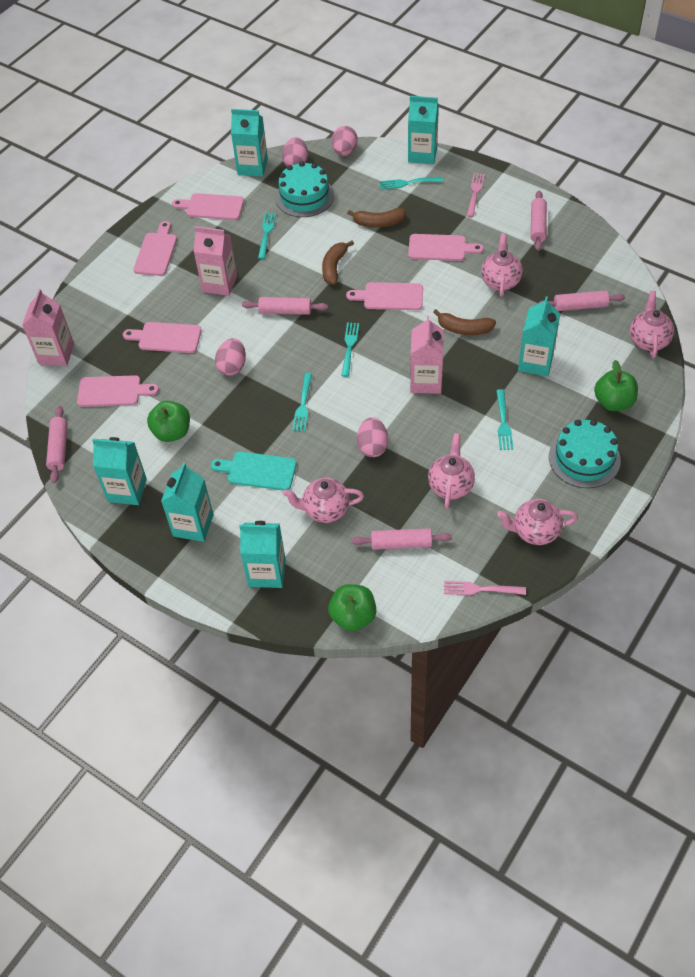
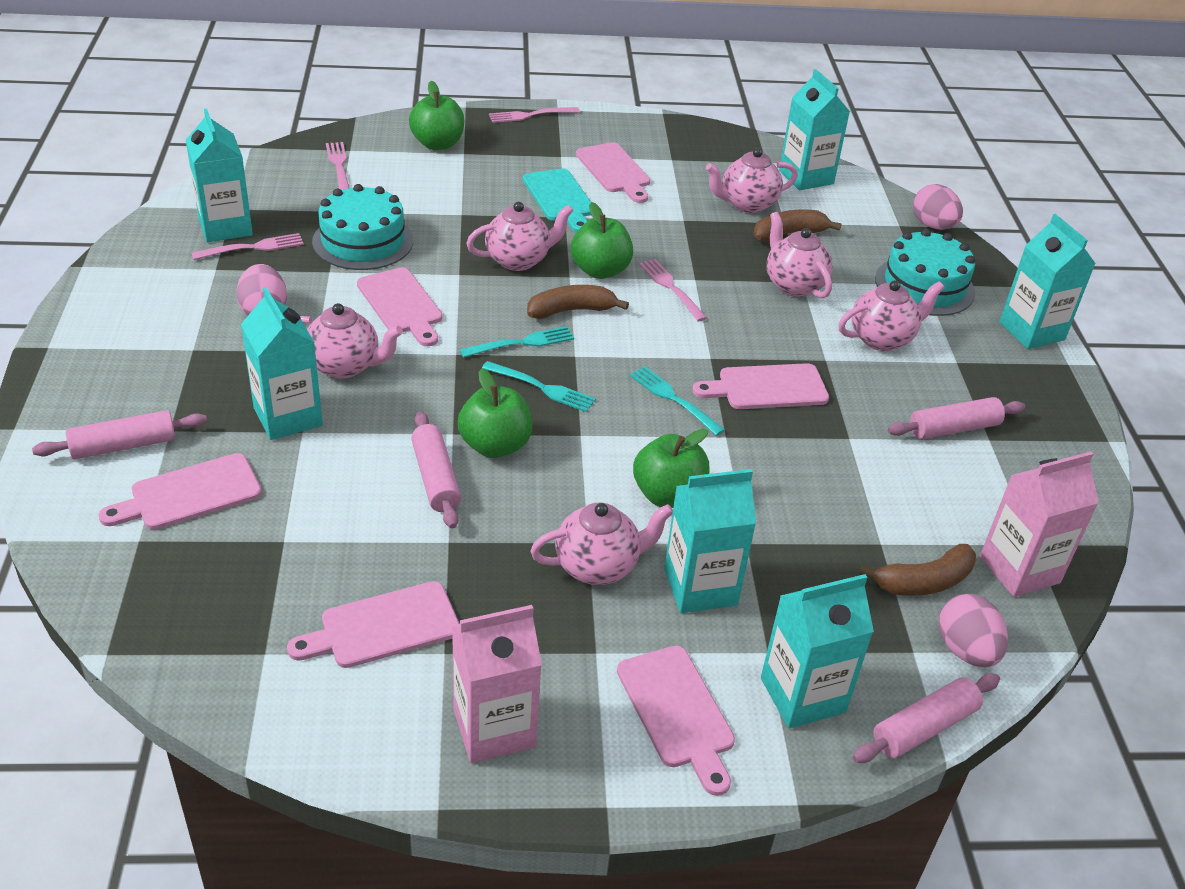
green apple: [147,401,190,442] [328,584,376,631] [594,360,638,411] = 3 -> [409,81,464,150] [457,368,532,458] [571,202,633,279] [633,429,710,508] = 4
pink carton: [22,289,74,366] [194,226,237,296] [410,316,444,394] = 3 -> [452,605,542,763] [980,452,1099,597] = 2
pink egg: [215,338,246,376] [282,137,308,166] [332,126,358,156] [357,417,388,457] = 4 -> [236,264,287,315] [913,184,963,230] [939,594,1008,667] = 3
pink fork: [444,581,526,595] [467,173,485,217] = 2 -> [191,233,304,260] [326,142,349,190] [489,107,580,123] [639,259,707,321] = 4
pink rolling pin: [46,406,68,483] [242,297,328,315] [351,528,452,550] [531,191,547,251] [538,290,625,311] = 5 -> [32,410,207,459] [411,411,461,528] [853,673,1000,763] [888,397,1025,439] = 4
pink teapot: [283,478,364,523] [428,433,475,509] [481,233,523,296] [497,499,578,545] [630,291,674,358] = 5 -> [300,303,403,379] [466,202,574,271] [530,502,673,585] [706,148,798,213] [767,212,833,298] [838,280,945,351] = 6
turquoise fork: [258,213,276,259] [292,373,312,432] [341,323,359,377] [380,177,443,190] [496,389,513,450] = 5 -> [460,326,574,358] [482,361,596,412] [629,366,725,436] = 3

